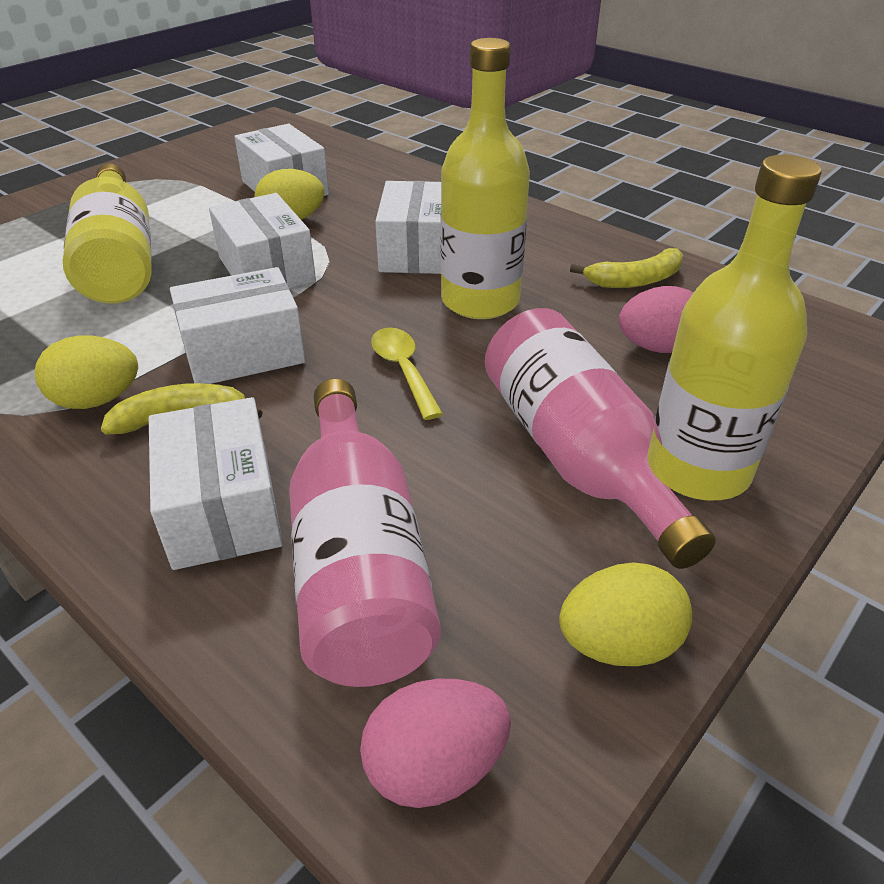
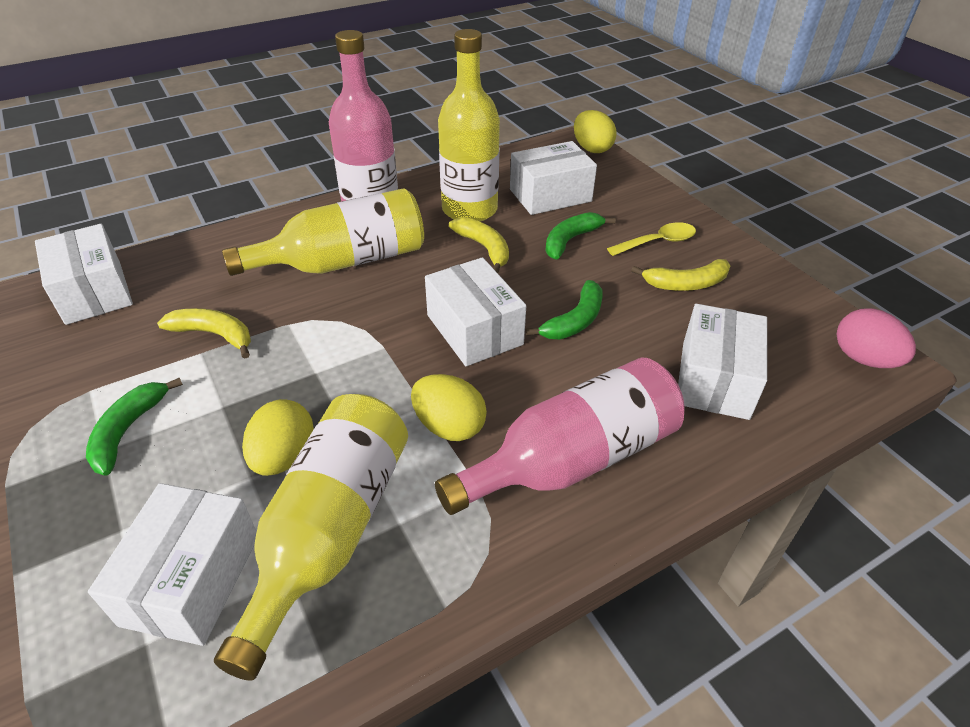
green banana: none = 0 -> [86,378,183,475] [526,280,603,339] [545,212,616,259] = 3
pink egg: [360,679,511,808] [619,286,693,353] = 2 -> [836,308,916,368] = 1
yellow banana: [101,383,263,434] [570,248,683,288] = 2 -> [157,308,251,359] [449,217,509,273] [631,259,731,291] = 3

